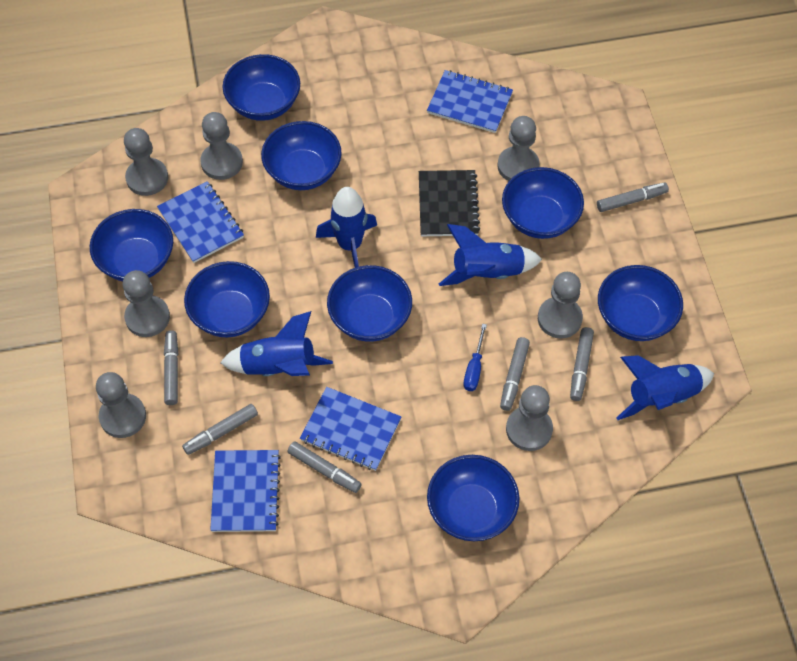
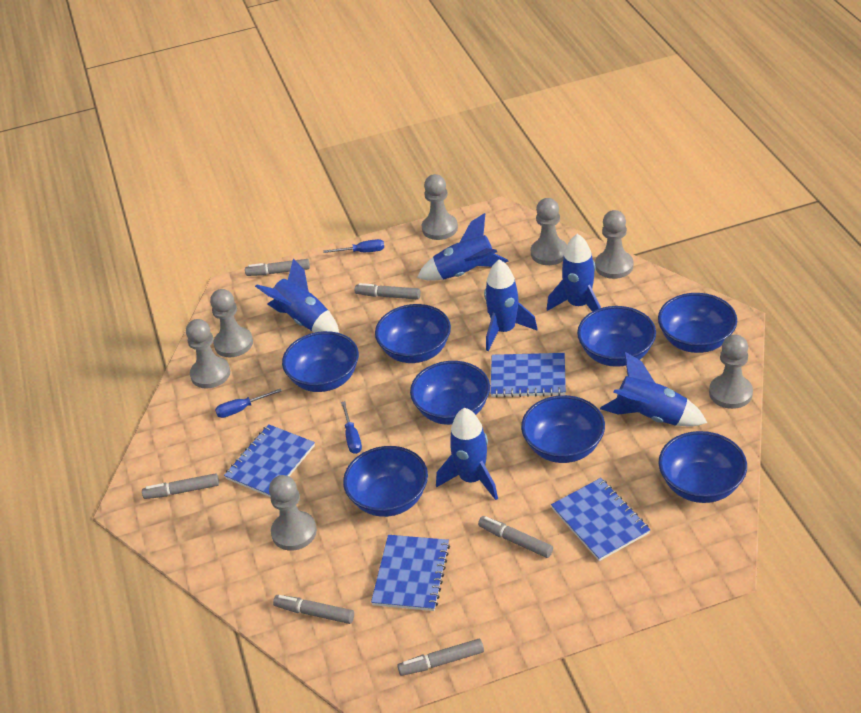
black notebook: [419,170,480,236] = 1 -> none = 0
blue rocket: [220,311,333,376] [316,187,377,268] [439,224,542,286] [616,355,714,420] = 4 -> [255,258,339,333] [417,213,509,281] [436,408,498,500] [484,259,538,351] [547,234,601,312] [600,352,707,426] = 6
blue screwdriver: [464,324,487,391] = 1 -> [215,388,282,418] [324,239,384,253] [341,401,362,454] = 3

